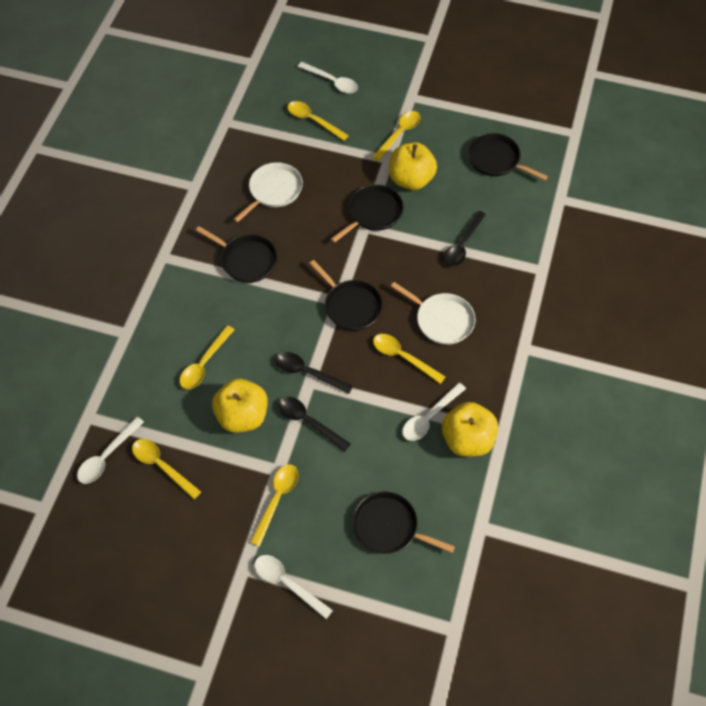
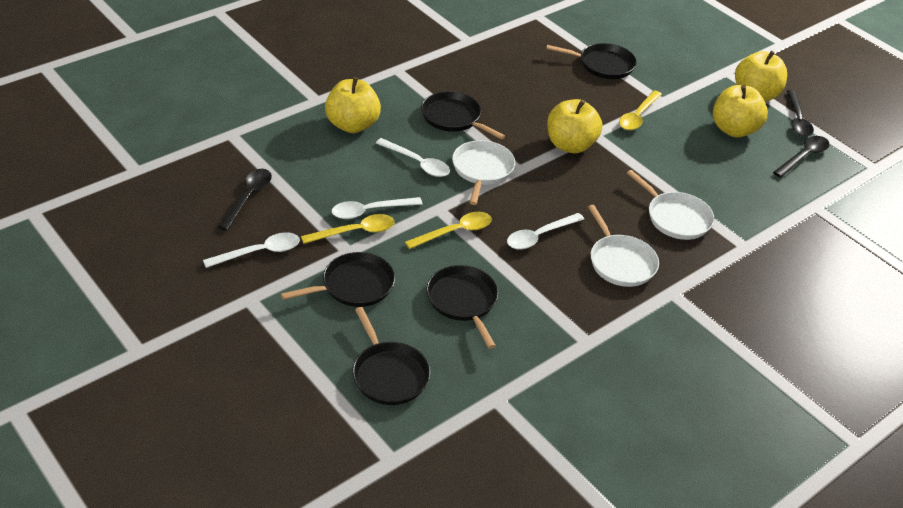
white pan: [233,162,303,223] [391,282,476,345] = 2 -> [452,140,515,205] [588,205,659,287] [627,170,714,240] = 3
yellow apple: [212,379,268,433] [389,142,437,190] [442,402,498,457] = 3 -> [325,77,381,133] [547,99,602,153] [713,85,768,137] [735,50,787,101] = 4
yellow spoon: [132,439,201,499] [180,325,234,389] [250,464,299,547] [288,101,349,141] [372,111,421,161] [373,334,445,384] = 6 -> [301,214,395,244] [405,212,492,249] [619,90,662,130] = 3

